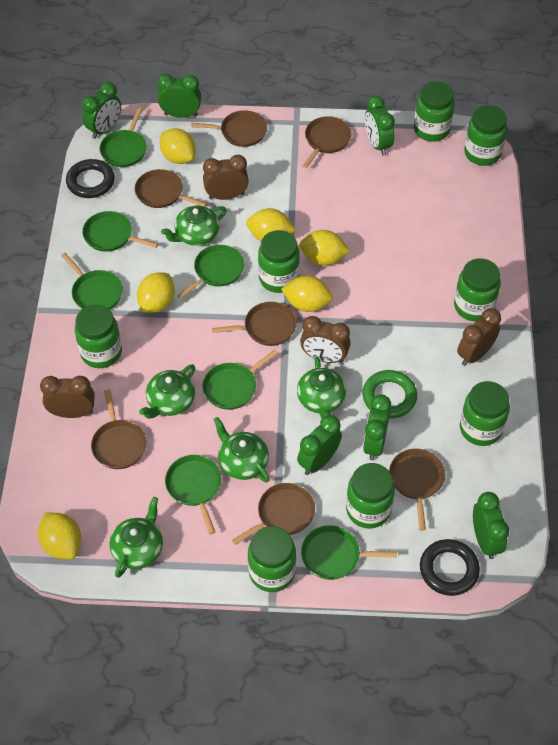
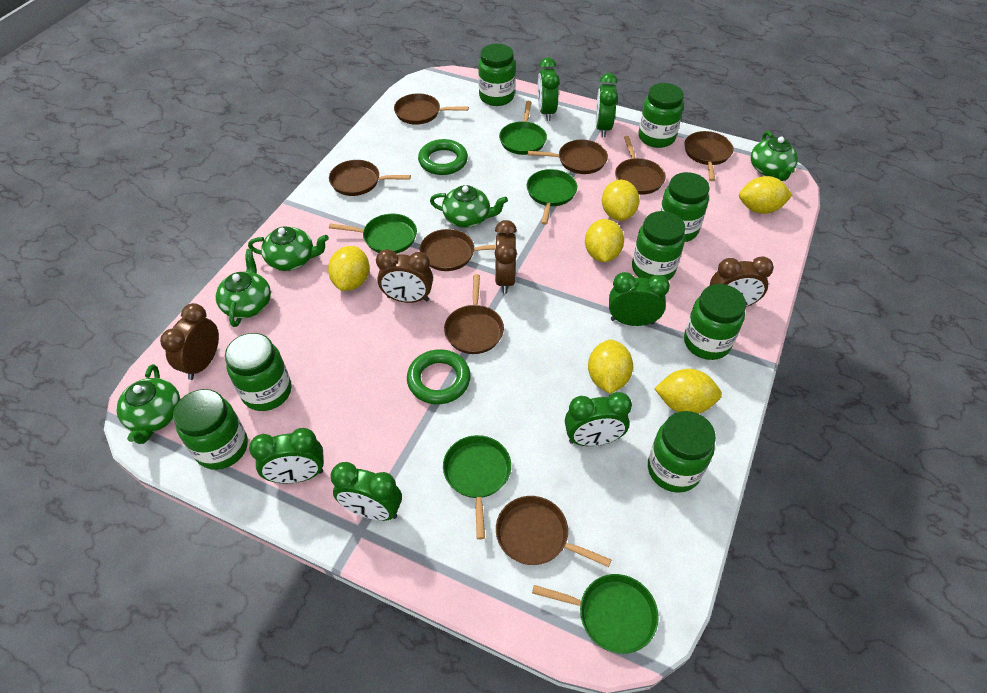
black ring: [66,159,115,198] [420,539,480,596] = 2 -> none = 0
brown pan: [91,390,147,469] [135,169,207,208] [191,110,267,147] [212,302,297,346] [232,483,315,545] [303,116,352,168] [389,449,445,531] = 7 -> [329,160,411,196] [394,93,469,125] [420,229,495,271] [444,274,504,354] [496,496,611,567] [528,139,608,174] [615,136,666,195] [684,131,733,181] = 8
green pan: [61,253,123,310] [82,211,158,252] [99,107,147,167] [165,455,221,534] [178,245,244,299] [202,350,278,410] [301,525,397,580] = 7 -> [329,214,417,254] [443,435,511,539] [499,101,547,155] [527,169,577,225] [532,574,658,654] = 5
green ring: [362,370,417,418] = 1 -> [407,349,471,404] [418,139,468,175] = 2

